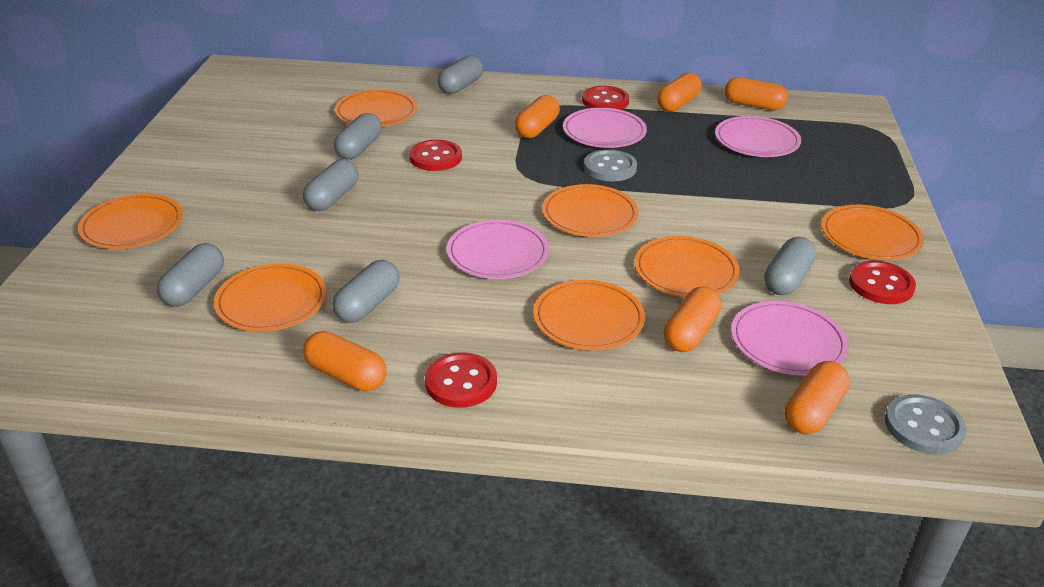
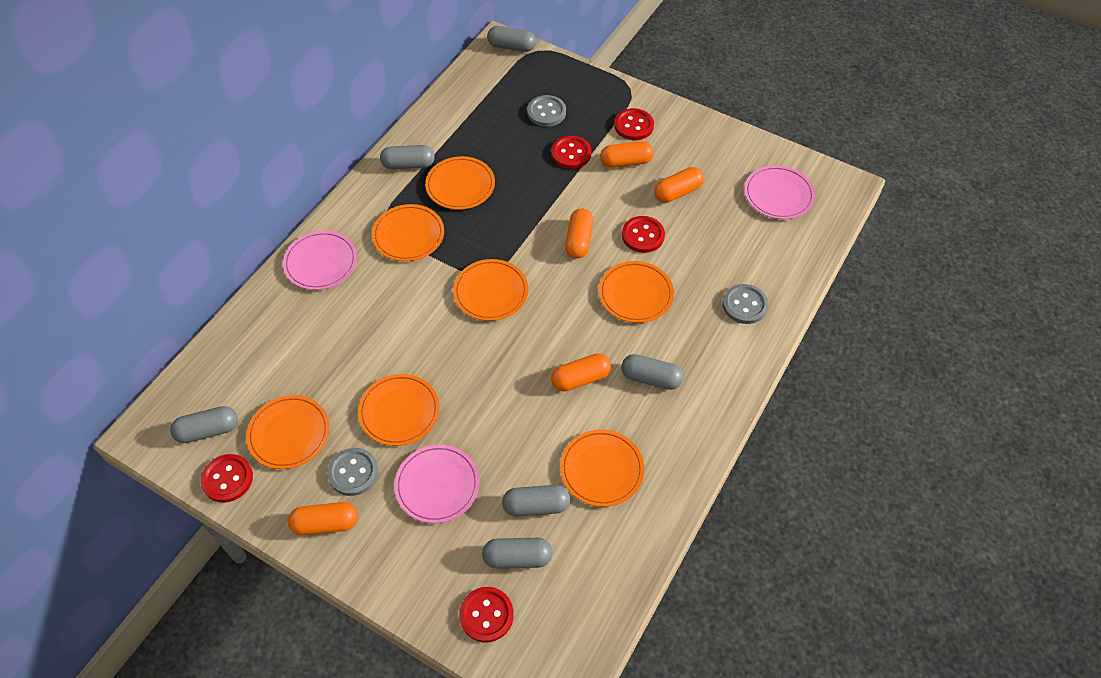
grey button: [584,149,637,181] [885,395,966,455] = 2 -> [327,448,378,496] [527,95,566,127] [723,284,768,324] = 3
orange capsule: [303,331,387,391] [515,95,560,138] [657,73,702,112] [664,286,721,352] [725,77,788,111] [785,361,850,434] = 6 -> [288,502,358,535] [551,353,611,392] [565,209,593,259] [600,141,654,168] [654,167,704,203] = 5
pink plate: [447,220,549,279] [563,108,647,148] [715,116,801,157] [731,301,848,376] = 4 -> [283,231,357,290] [394,444,480,523] [744,165,815,219] = 3
red button: [409,140,462,171] [425,352,497,408] [582,86,629,110] [849,261,916,304] = 4 -> [200,454,253,503] [459,587,514,643] [551,136,591,169] [614,108,654,140] [622,216,665,253] = 5

